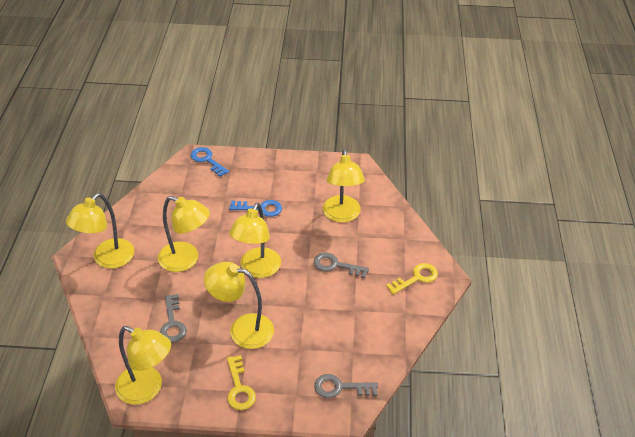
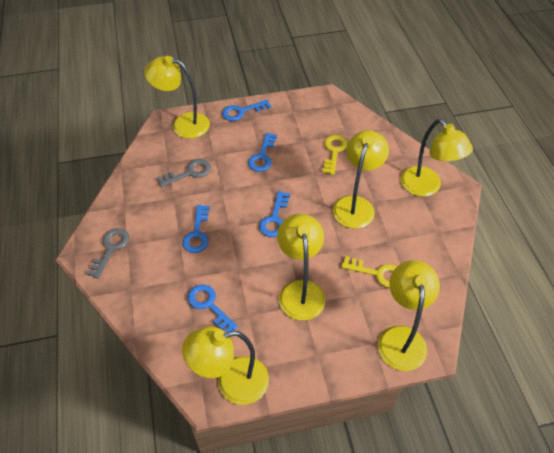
blue key: [191,147,229,177] [229,200,282,217] = 2 -> [182,205,210,253] [188,284,238,332] [222,100,271,121] [248,133,277,172] [259,191,290,237] = 5
grey key: [160,294,187,343] [314,252,369,278] [314,374,378,398] = 3 -> [86,228,129,279] [157,159,211,187] = 2

